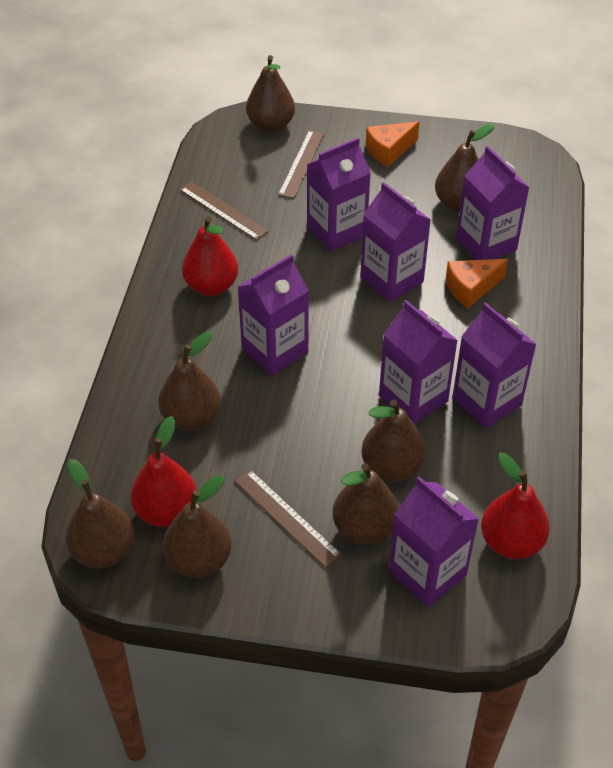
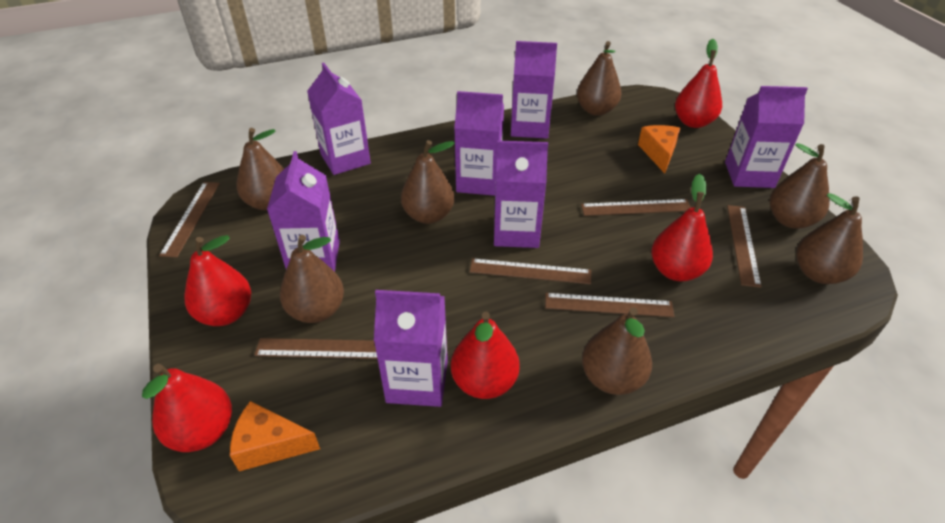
brown ruler: [179,181,268,240] [234,469,342,568] [278,130,325,199] = 3 -> [159,182,220,257] [254,338,378,359] [470,258,591,284] [545,293,674,317] [581,199,691,216] [727,205,762,288] = 6
red pear: [130,416,197,527] [182,216,238,296] [481,453,550,559] = 3 -> [142,364,232,452] [185,235,251,326] [451,312,520,399] [652,174,713,281] [675,39,722,128] = 5

